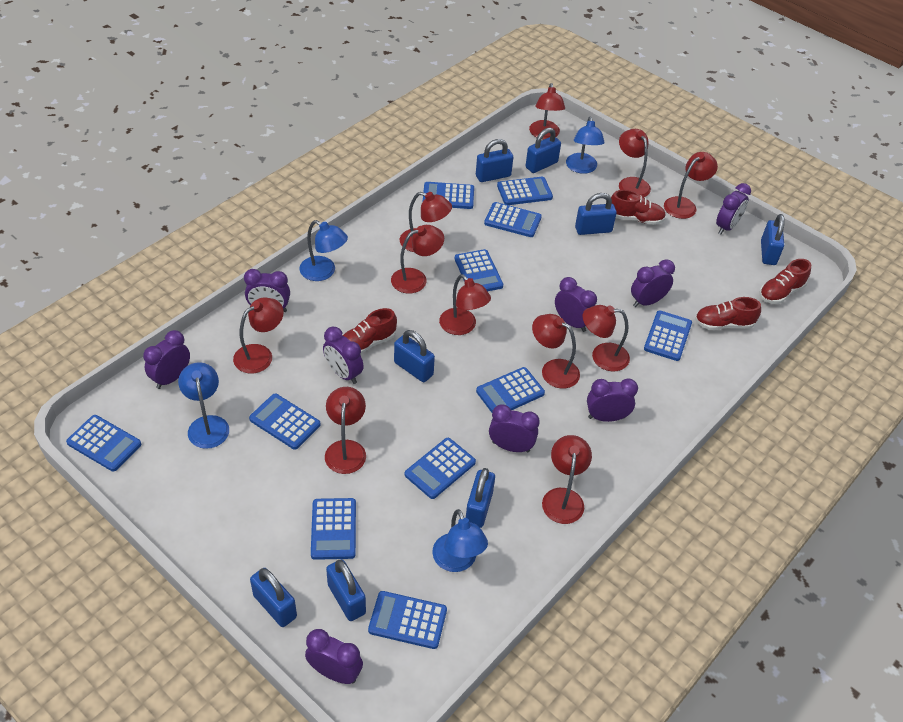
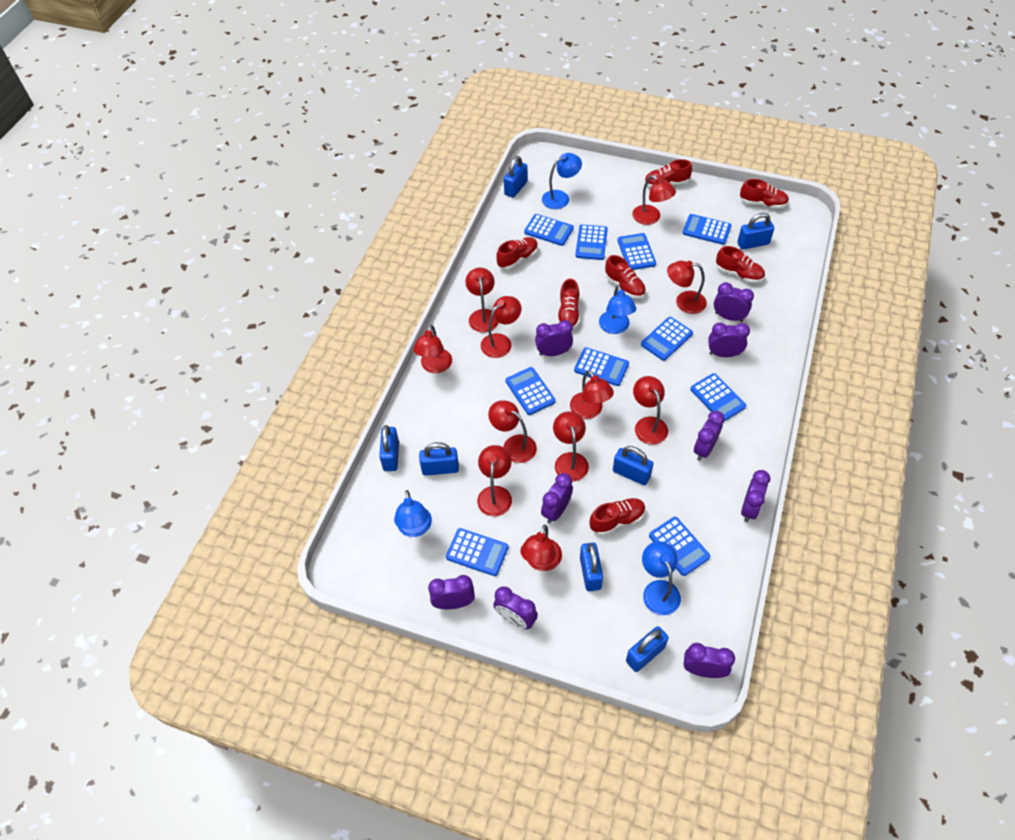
blue calculator: [66,415,141,472] [249,394,320,450] [311,498,356,560] [368,591,447,649] [405,438,476,499] [423,182,474,209] [455,249,503,291] [476,367,545,413] [484,202,542,237] [497,177,553,205] [644,310,692,361] = 11 -> [446,528,509,576] [506,367,556,415] [524,214,574,246] [574,347,629,386] [575,224,608,260] [618,233,656,270] [641,317,693,361] [649,517,710,576] [682,214,731,245] [690,373,746,422] = 10
blue padlock: [250,568,297,627] [326,559,366,621] [394,330,435,382] [466,468,495,528] [476,139,513,182] [525,128,561,173] [575,193,617,235] [761,214,785,265] = 8 -> [379,425,399,471] [419,442,459,476] [504,156,528,198] [580,543,603,592] [613,446,653,485] [626,626,669,672] [737,213,774,250] = 7
red shoe: [343,308,397,355] [611,190,666,225] [695,297,761,330] [759,259,811,304] = 4 -> [496,237,538,269] [557,279,580,329] [590,498,646,535] [605,255,646,299] [644,159,692,187] [716,246,765,283] [740,179,789,209] = 7

